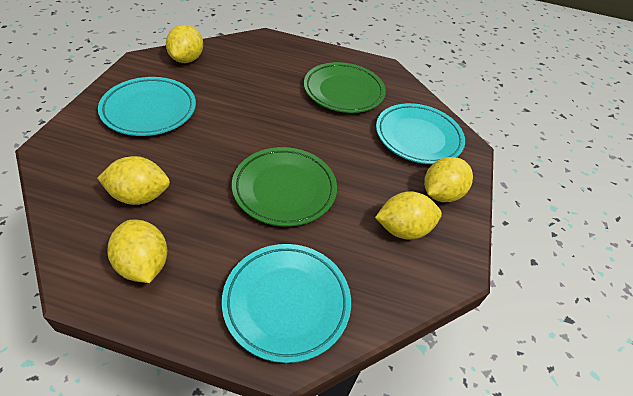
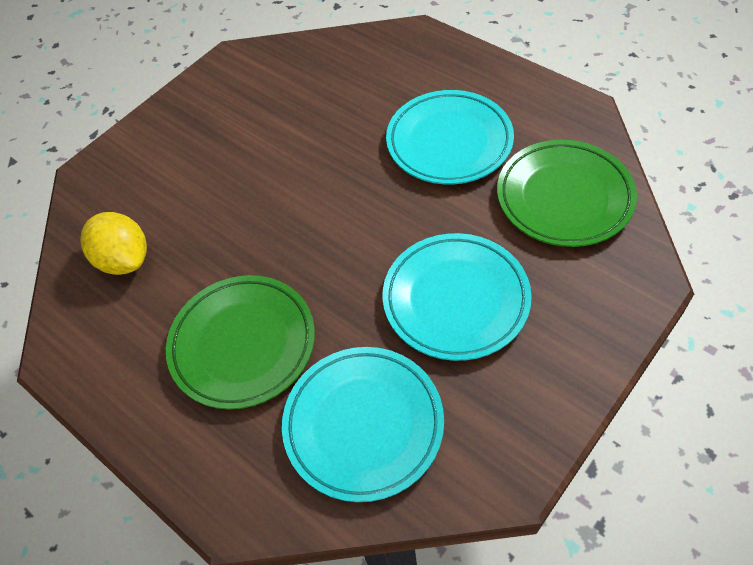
yellow lemon: [97,156,170,205] [107,220,167,283] [166,25,203,63] [375,191,442,239] [424,157,473,202] = 5 -> [80,212,147,275] = 1

